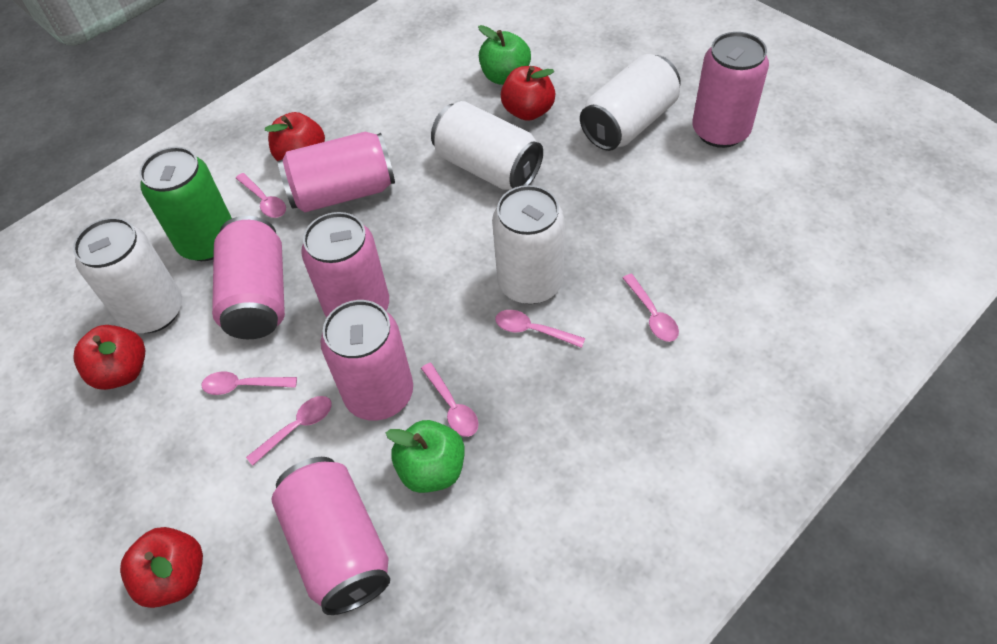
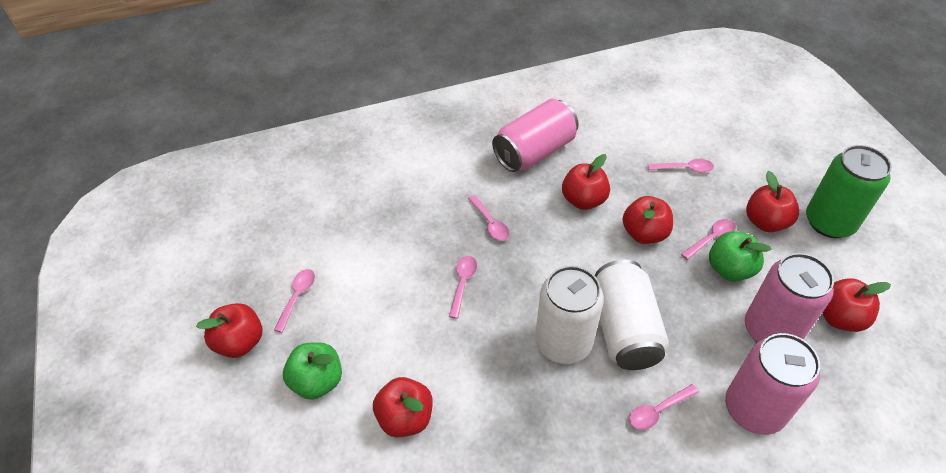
pink can: [212,216,285,339] [272,457,390,615] [278,132,395,212] [301,212,389,318] [320,300,413,421] [692,32,769,148] = 6 -> [492,99,579,172] [725,333,820,435] [745,253,834,342] = 3
red apple: [73,325,145,390] [120,527,203,608] [265,112,325,161] [501,66,555,121] = 4 -> [196,303,262,358] [373,377,433,437] [562,154,610,210] [623,196,673,244] [746,171,799,232] [822,278,891,332] = 6
white can: [73,217,182,333] [431,101,543,190] [492,185,565,304] [580,54,681,151] = 4 -> [535,266,604,364] [595,260,669,370] = 2

